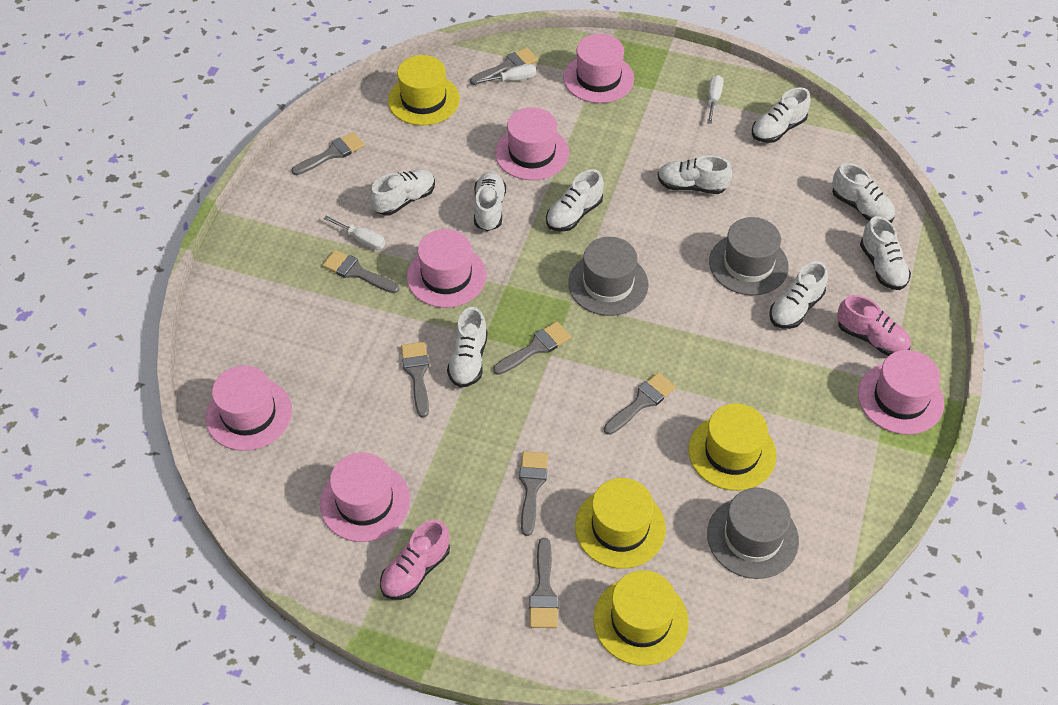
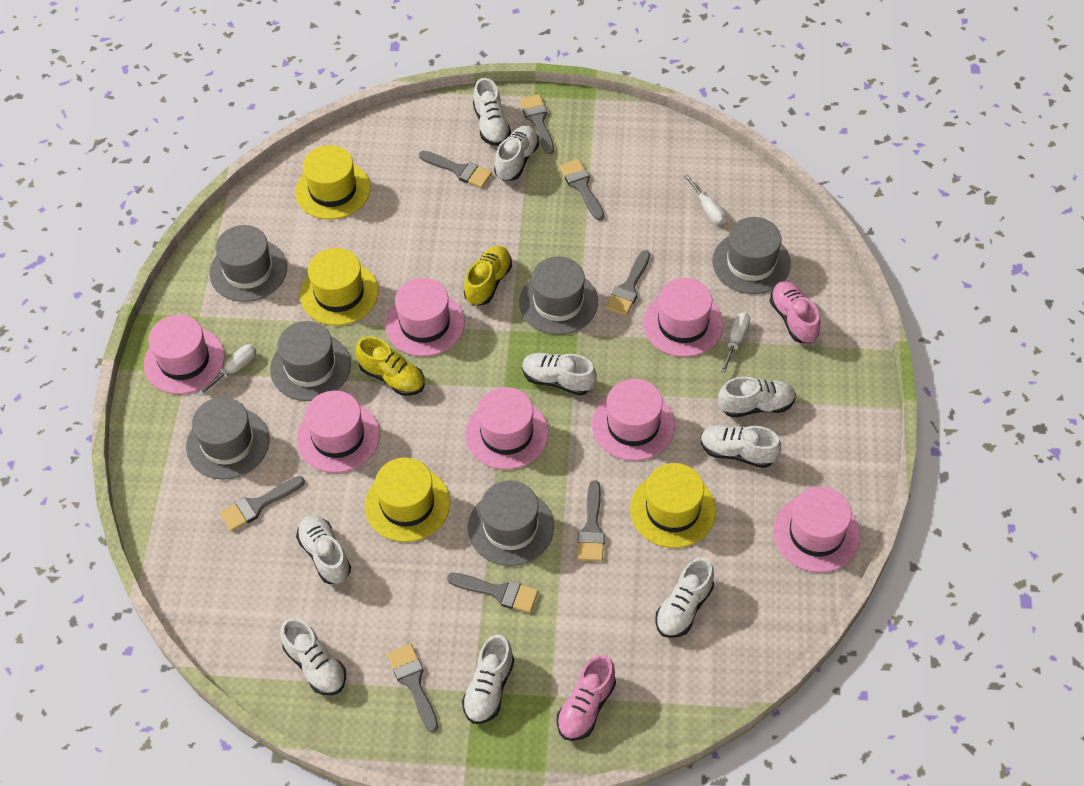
grey hat: [568,237,649,316] [707,488,799,579] [709,217,789,295] = 3 -> [186,397,269,480] [209,225,287,302] [270,321,351,401] [468,480,554,566] [519,256,598,335] [712,217,791,294] = 6
pink hat: [206,365,292,451] [320,453,410,542] [407,229,487,308] [495,107,569,180] [563,34,634,103] [858,350,944,435] = 6 -> [144,315,225,394] [297,391,380,473] [385,278,465,357] [465,387,549,470] [592,379,675,461] [643,278,723,357] [773,486,861,573] = 7
yellow shoe: none = 0 -> [356,336,425,396] [464,246,512,305] = 2

